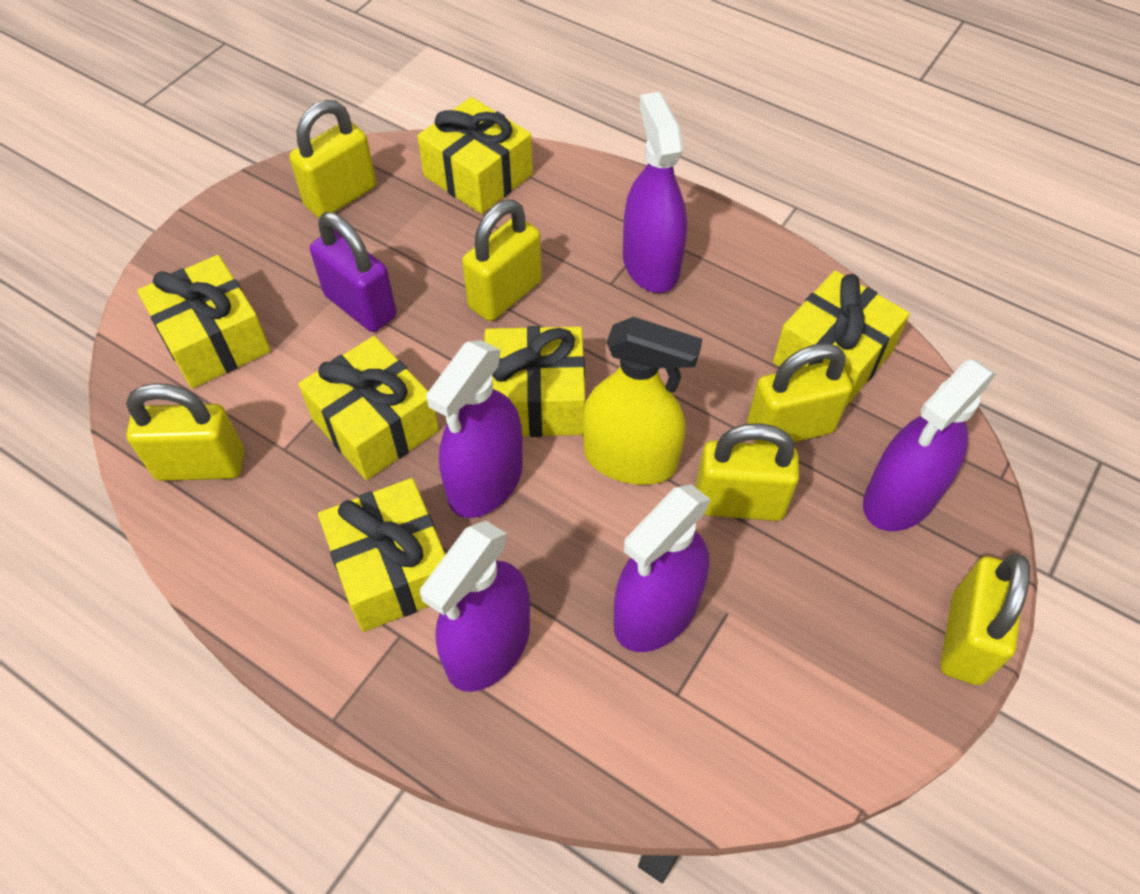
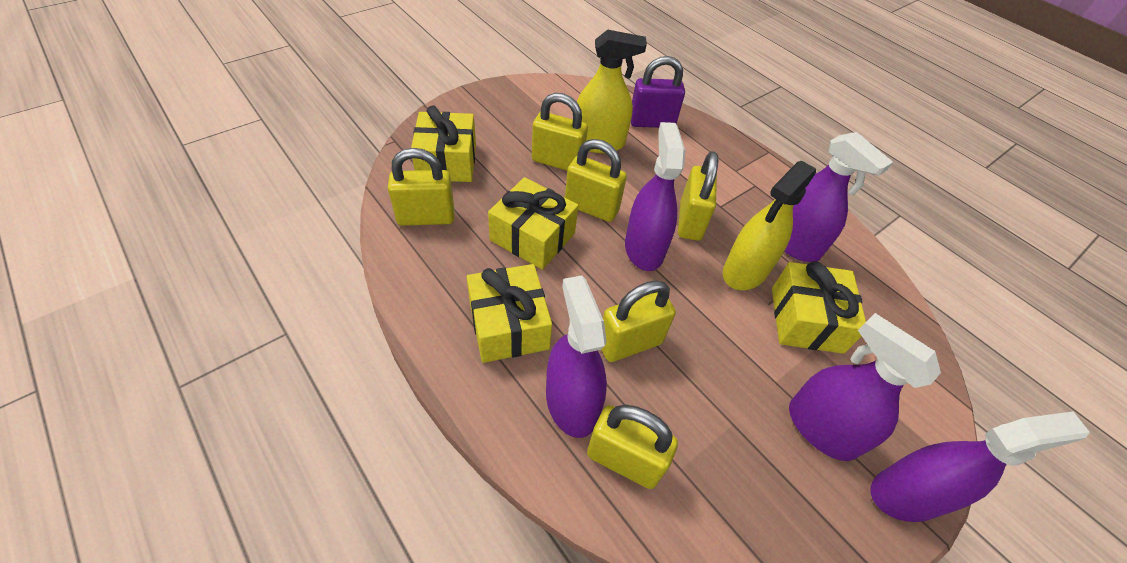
yellow gift: [137,255,271,389] [298,336,439,480] [318,478,445,632] [417,97,533,214] [484,326,585,437] [773,270,910,406] = 6 -> [411,105,476,182] [467,264,552,363] [488,177,579,270] [772,261,866,354] = 4
yellow spray bottle: [583,317,702,485] = 1 -> [577,30,647,153] [723,161,816,290] = 2

